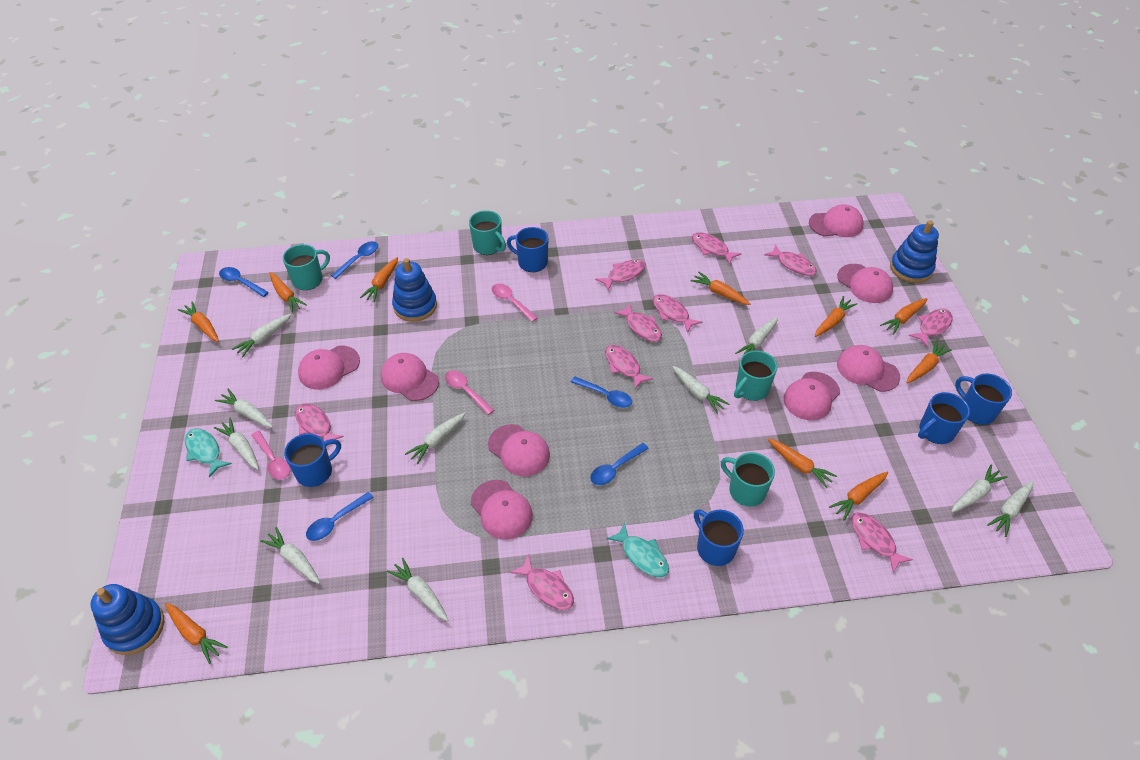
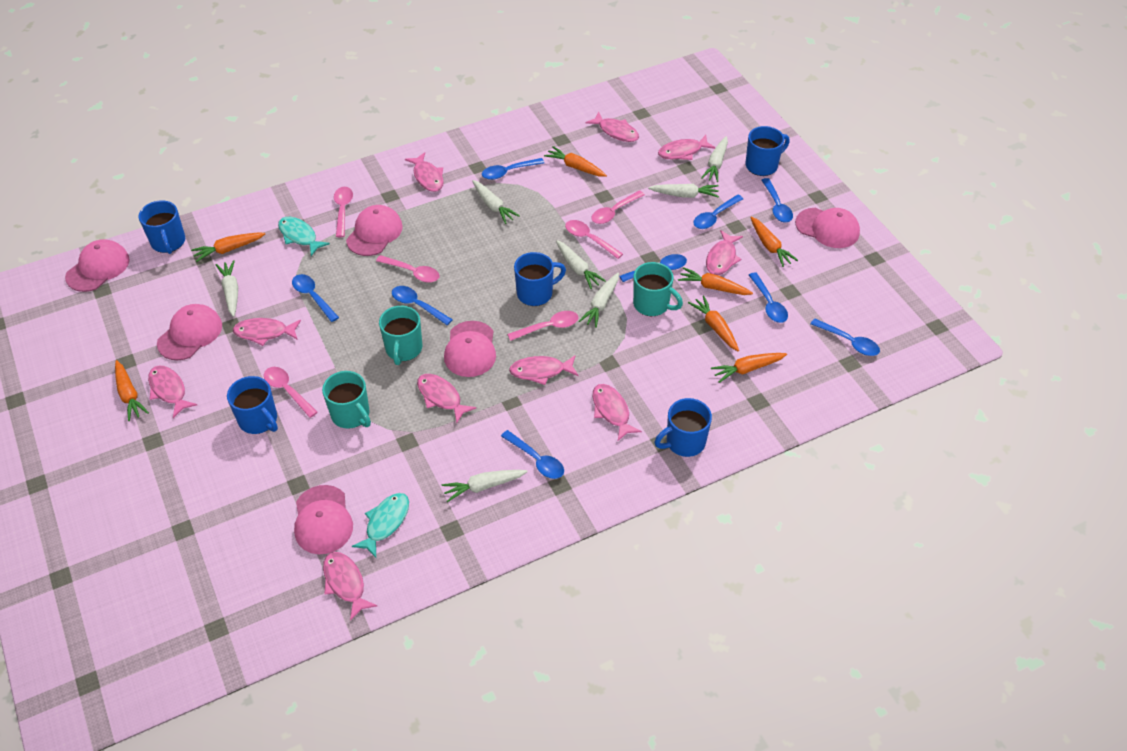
blue spoon: [219,267,269,297] [306,492,374,541] [331,241,378,279] [571,376,632,408] [590,443,649,485] = 5 -> [292,274,339,322] [392,286,453,325] [482,158,544,180] [501,430,564,479] [619,254,687,282] [693,195,743,229] [749,272,788,323] [762,178,793,222] [811,318,880,356] = 9
blue stacking toy: [90,584,164,655] [392,258,437,322] [890,220,939,283] = 3 -> none = 0
orange carrot: [165,603,227,664] [178,301,219,342] [270,272,307,313] [360,257,398,302] [691,272,750,305] [768,438,837,488] [815,296,857,337] [829,472,888,520] [880,298,927,335] [906,341,952,384] = 10 -> [115,360,149,421] [191,233,265,262] [544,146,607,177] [678,267,753,295] [688,295,739,351] [711,353,787,383] [750,216,798,267] = 7
pink cap: [298,346,360,389] [381,353,439,401] [471,480,533,539] [488,424,550,476] [784,372,840,420] [809,204,864,237] [837,264,893,303] [837,345,900,392] = 8 -> [65,239,130,292] [157,304,222,360] [294,485,353,554] [346,205,403,256] [444,321,496,377] [795,208,860,248] = 6
pink spoon: [252,431,291,480] [445,370,494,415] [492,283,537,322] = 3 -> [264,367,318,418] [334,187,353,237] [376,255,440,283] [507,311,578,341] [565,220,623,259] [591,190,645,224] = 6
turquoise mug: [283,244,330,290] [469,210,506,255] [721,452,775,507] [734,351,777,401] = 4 -> [322,371,371,429] [379,306,422,365] [633,262,683,316] = 3
white carrot: [214,418,259,470] [215,389,273,428] [232,314,292,357] [260,527,320,584] [387,558,448,621] [405,413,465,464] [672,366,729,414] [735,317,778,354] [951,464,1008,513] [987,481,1033,537] = 10 -> [216,260,238,317] [442,470,528,502] [472,180,520,224] [556,240,606,289] [579,273,619,328] [648,184,719,198] [701,136,728,182] = 7

